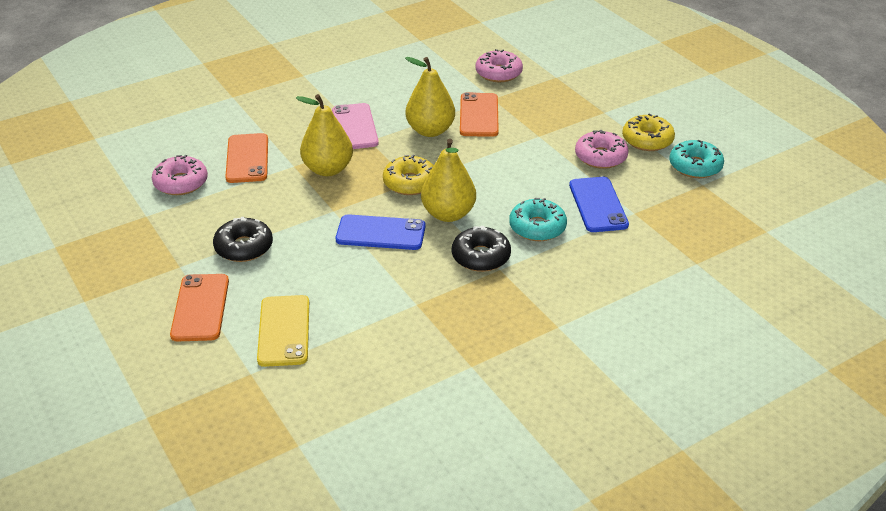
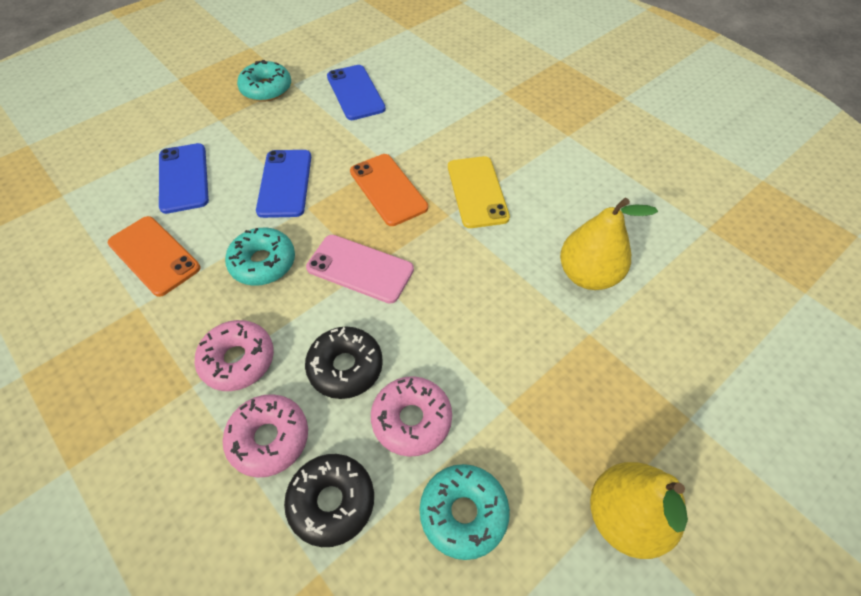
blue phone: [336,214,426,250] [569,177,629,232] = 2 -> [159,143,209,214] [256,150,311,218] [327,65,386,120] = 3
orange phone: [170,274,229,341] [225,133,268,183] [460,92,499,137] = 3 -> [108,216,200,297] [350,154,428,226] = 2
turquoise donut: [509,198,567,241] [669,140,724,178] = 2 -> [225,228,295,286] [237,60,291,102] [420,464,510,560] = 3
yellow donut: [383,154,434,195] [622,113,675,151] = 2 -> none = 0
yellow pear: [296,94,353,176] [405,57,455,137] [421,139,476,222] = 3 -> [560,198,658,290] [590,462,688,559] = 2

